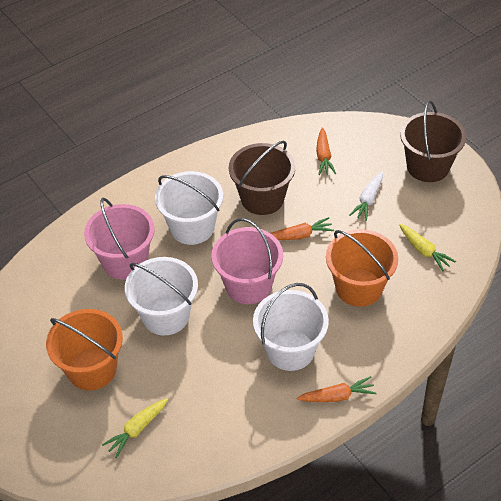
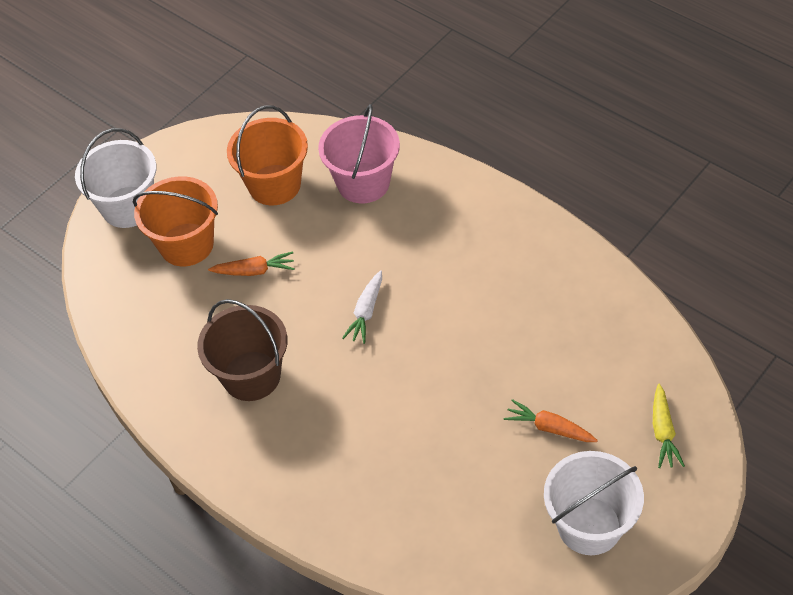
brown bucket: [229,141,295,215] [400,101,466,182] = 2 -> [197,299,287,401] = 1
orange carrot: [271,217,334,240] [297,376,377,402] [316,128,336,175] = 3 -> [208,252,295,276] [504,399,598,442] = 2
pink bucket: [84,198,155,279] [211,218,283,304] = 2 -> [318,104,400,203] = 1
white bucket: [125,257,198,335] [155,171,223,245] [253,283,329,371] = 3 -> [75,128,156,228] [544,451,644,555] = 2
yellow carrot: [102,398,168,458] [399,224,456,271] = 2 -> [653,384,685,468] = 1

